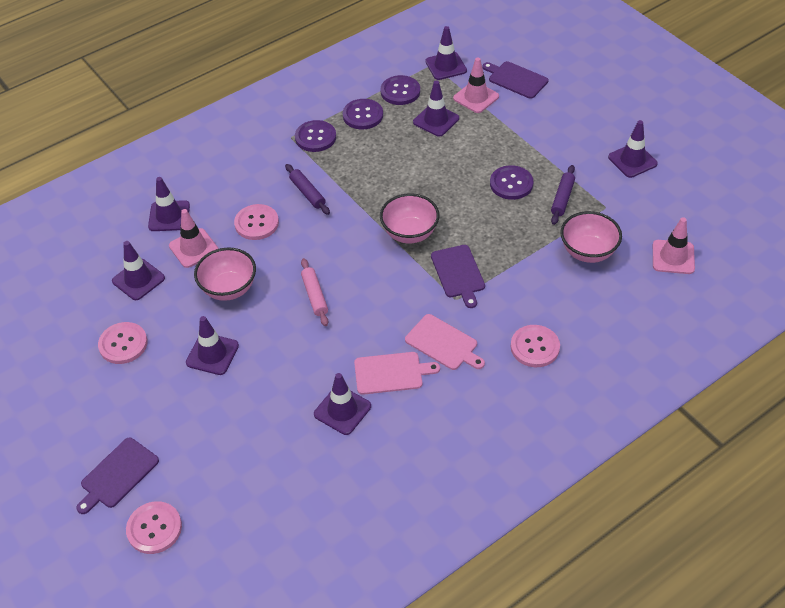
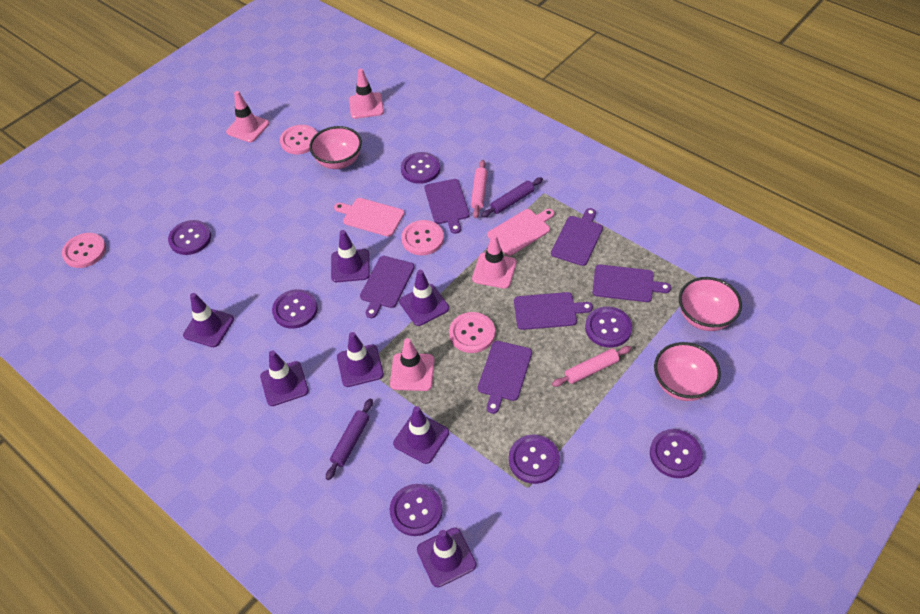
pink rolling pin: [301,258,328,326] = 1 -> [471,160,488,218] [552,346,631,387] = 2
pink traffic cone: [169,209,219,268] [453,57,499,113] [653,217,695,274] = 3 -> [226,91,269,142] [349,68,384,119] [390,338,434,391] [472,235,516,289] = 4
purple button: [295,120,336,152] [343,99,383,129] [381,75,420,105] [490,165,533,200] = 4 -> [168,220,211,255] [272,289,318,329] [390,484,443,536] [401,152,440,184] [509,435,560,484] [585,307,632,348] [650,429,703,478] = 7
purple cutting board: [76,437,159,514] [431,245,485,308] [482,61,548,99] = 3 -> [360,256,415,318] [424,179,470,234] [478,341,532,414] [514,292,593,330] [551,208,603,266] [593,264,671,302] = 6

